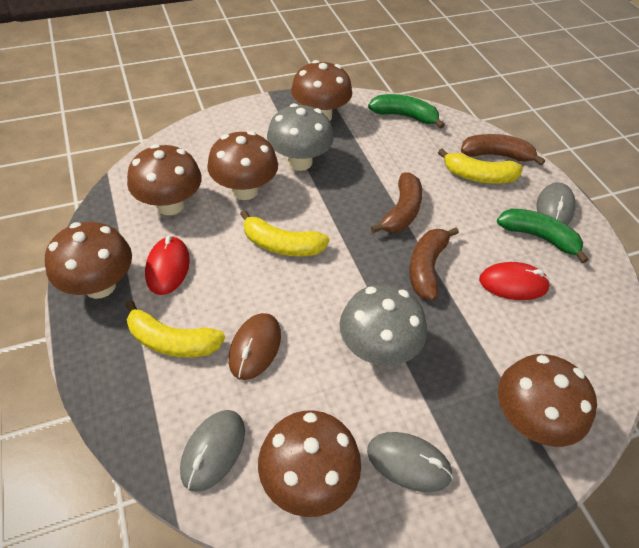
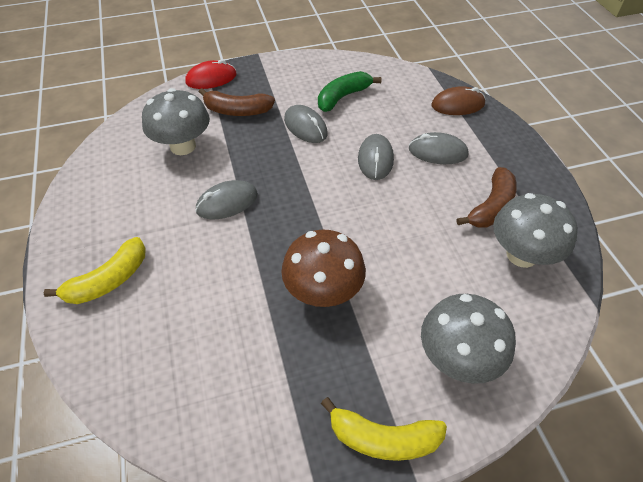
brown banana: [371,173,423,233] [410,227,459,300] [461,134,545,165] = 3 -> [199,88,275,116] [456,167,517,227] = 2
brown mushroom: [45,222,132,299] [127,144,202,215] [207,131,278,200] [258,410,361,517] [291,60,352,121] [498,354,597,447] = 6 -> [281,230,366,307] = 1
green banana: [368,94,445,129] [497,209,588,263] = 2 -> [318,71,381,112] = 1
grey mouse: [180,410,245,492] [367,432,453,492] [536,182,576,225] = 3 -> [195,180,258,220] [284,105,328,143] [358,134,394,180] [409,132,469,164] = 4
grey mushroom: [267,103,334,171] [340,285,427,366] = 2 -> [142,88,210,155] [421,294,516,384] [493,193,578,268] = 3
red mouse: [145,236,190,295] [479,262,550,300] = 2 -> [185,59,236,89] = 1
yellow banana: [125,300,225,358] [240,210,330,257] [438,149,523,184] = 3 -> [44,237,146,304] [321,397,447,461] = 2

